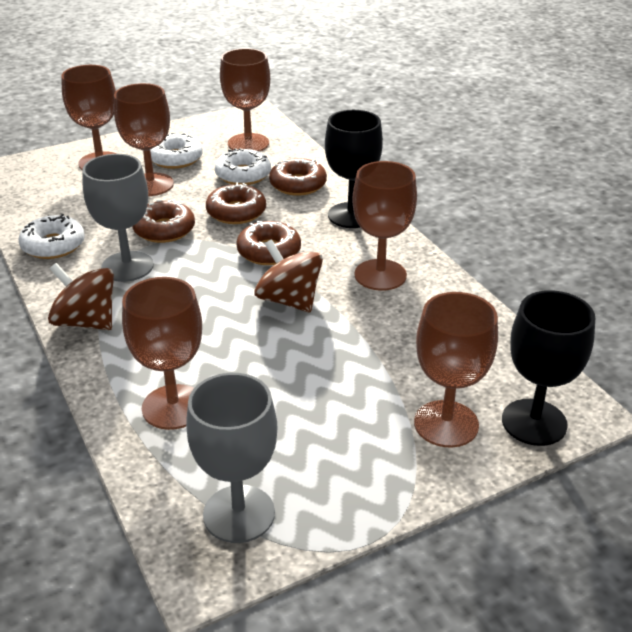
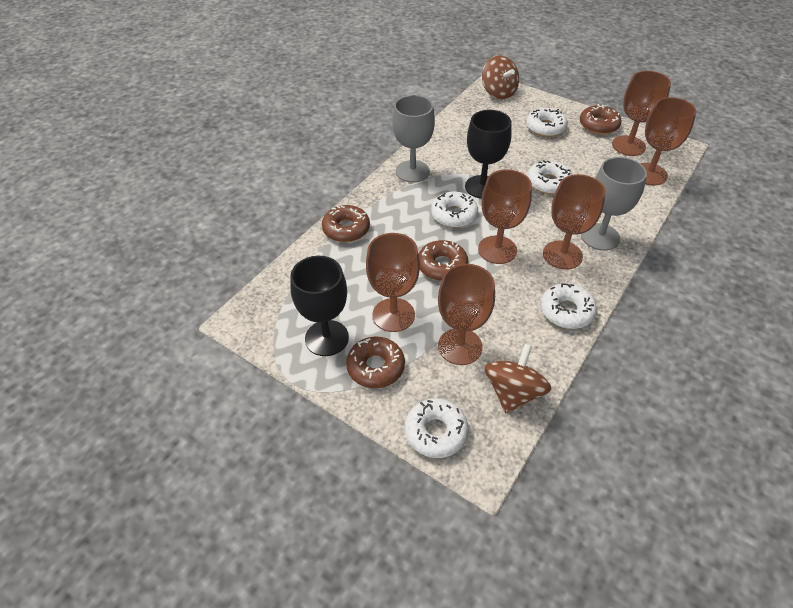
white donut: [19,214,85,259] [150,133,203,169] [215,148,271,185] = 3 -> [405,398,469,458] [431,192,478,228] [526,108,568,137] [527,160,572,194] [541,283,597,329] = 5

